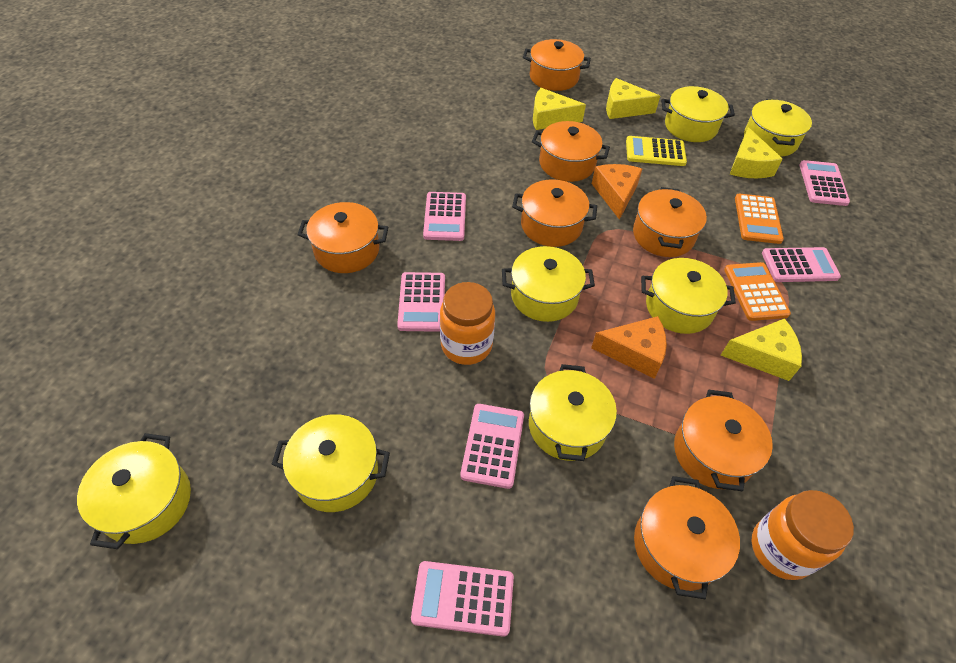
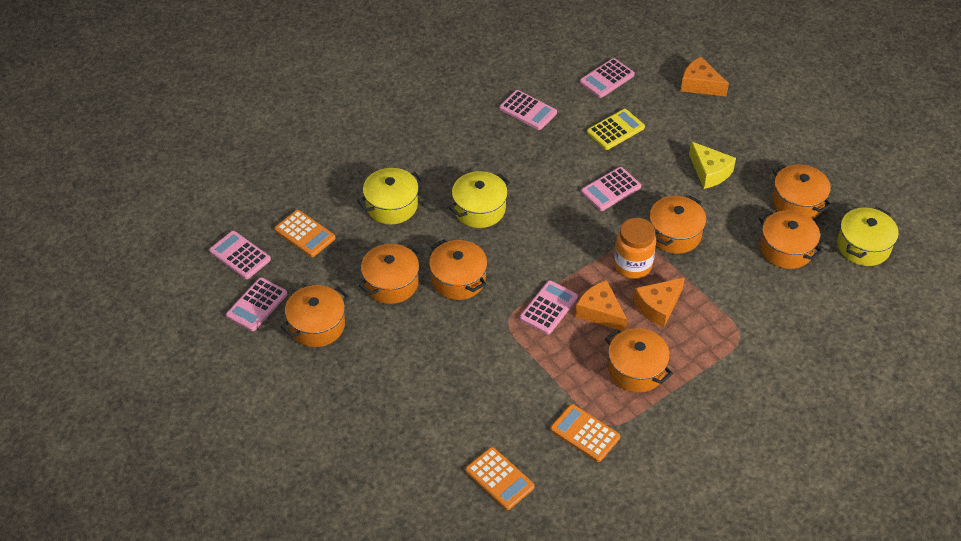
orange calculator: [724,262,791,321] [735,194,784,244] = 2 -> [274,210,335,257] [465,447,535,510] [550,404,620,462] = 3
orange cheese: [591,316,667,379] [592,164,642,220] = 2 -> [575,280,627,331] [633,277,685,327] [681,57,729,96] = 3
orange jar: [440,282,495,365] [752,490,854,580] = 2 -> [614,218,656,279] = 1
yellow cheese: [533,88,586,130] [606,78,660,119] [721,318,802,381] [730,127,783,178] = 4 -> [689,141,736,189] = 1
yellow pot: [77,433,191,549] [272,414,390,512] [502,246,595,322] [529,364,617,461] [641,258,736,334] [661,86,735,142] [744,99,812,157] = 7 -> [358,168,424,224] [449,171,510,228] [837,207,899,266] = 3

